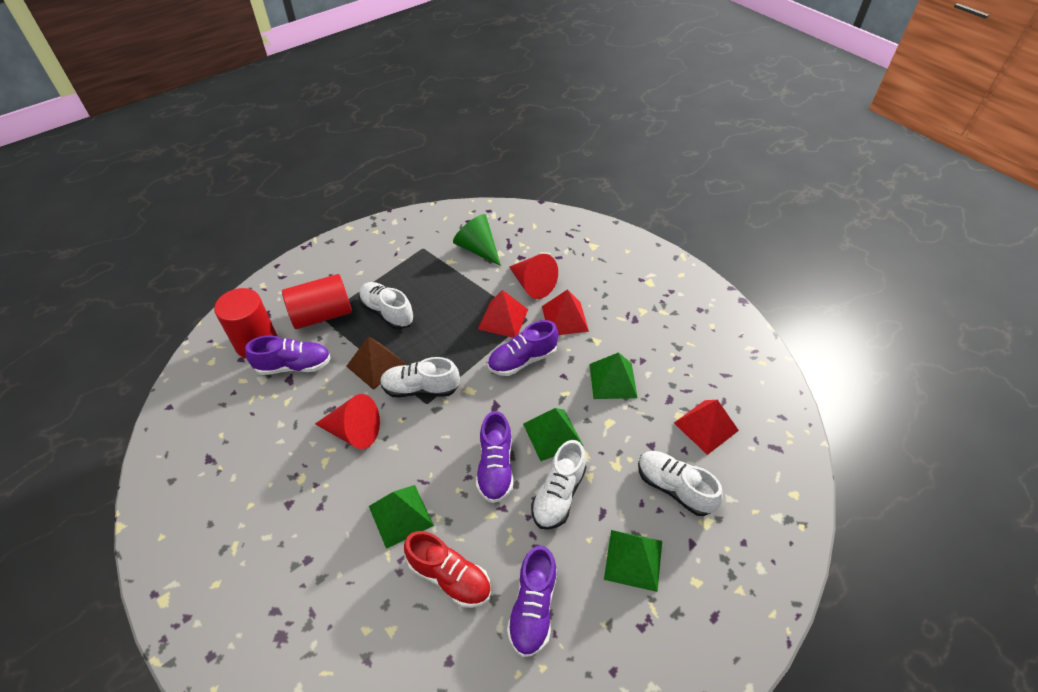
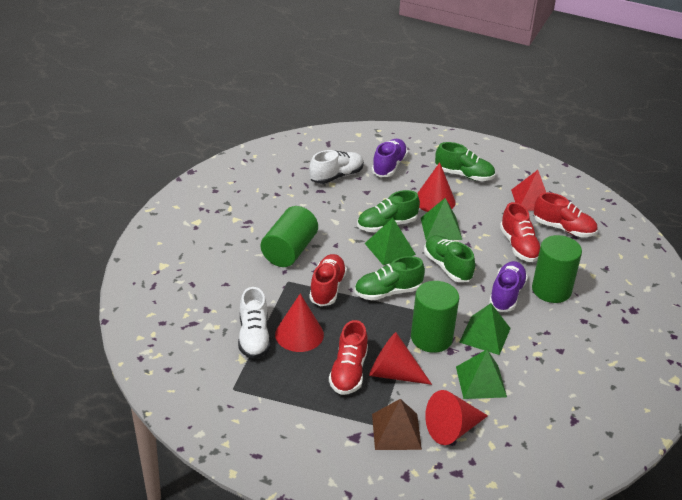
green cone: [453,214,501,266] = 1 -> none = 0
green cylinder: none = 0 -> [261,206,318,267] [411,281,459,353] [532,235,582,303] = 3
green shoe: none = 0 -> [354,256,425,300] [357,190,420,233] [424,235,475,282] [435,142,495,181] = 4
purple shoe: [245,335,331,375] [476,411,513,503] [488,320,558,376] [507,545,557,657] = 4 -> [372,139,408,177] [489,261,528,312] = 2
red cone: [315,394,380,449] [509,254,558,299] = 2 -> [275,294,324,352] [369,332,432,385] [417,162,456,212] [425,390,488,445] = 4
red cylinder: [214,288,277,358] [282,274,352,329] = 2 -> none = 0
red pyramid: [478,290,528,338] [542,289,589,335] [674,400,739,455] = 3 -> [511,170,546,211] = 1
red shoe: [404,531,491,608] = 1 -> [309,254,347,306] [329,320,368,395] [500,202,540,262] [534,192,598,237] = 4
white shoe: [359,282,414,329] [380,357,460,398] [531,440,586,530] [638,451,723,516] = 4 -> [238,287,271,359] [309,150,364,184] = 2

